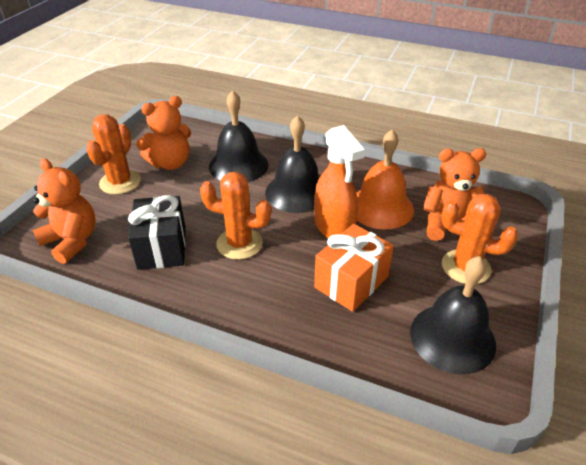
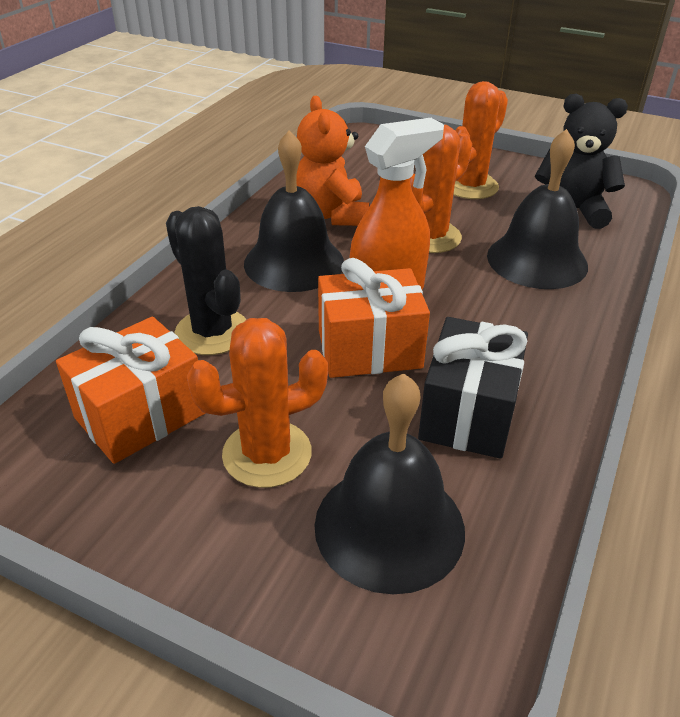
black cactus: none = 0 -> [166,206,246,355] = 1
black teddy bear: none = 0 -> [535,94,628,229] = 1
orange bell: [356,129,414,230] = 1 -> none = 0
orange gift: [314,224,394,312] = 1 -> [56,316,205,464] [318,258,430,378] = 2
orange teddy bear: [33,158,96,264] [136,96,191,170] [423,148,486,241] = 3 -> [296,96,369,226] = 1

